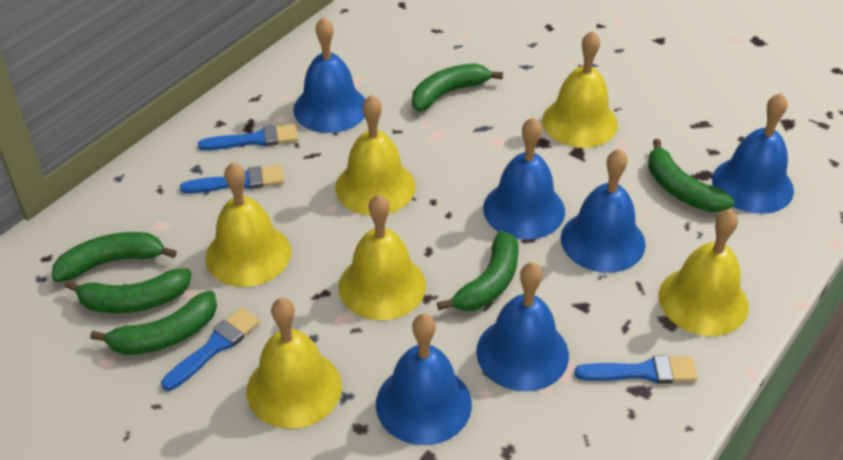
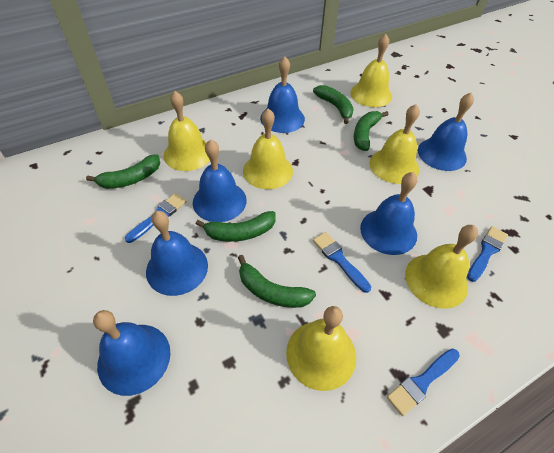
green banana: [52,232,177,282] [65,268,191,313] [90,291,217,355] [412,63,503,112] [437,230,519,311] [648,139,734,212] = 6 -> [86,154,160,189] [196,211,276,242] [238,255,316,308] [313,85,354,124] [354,111,389,151] = 5

